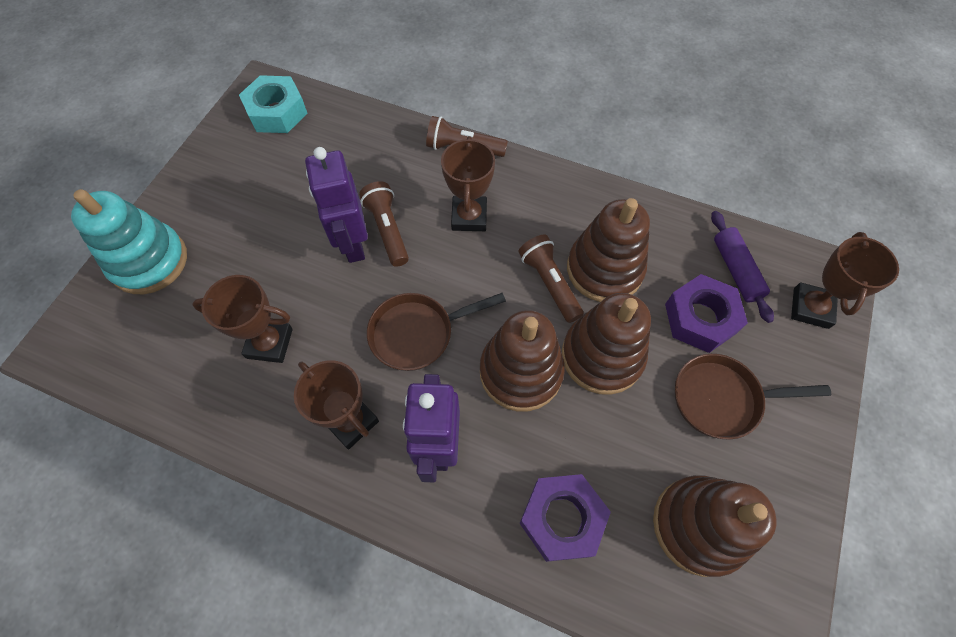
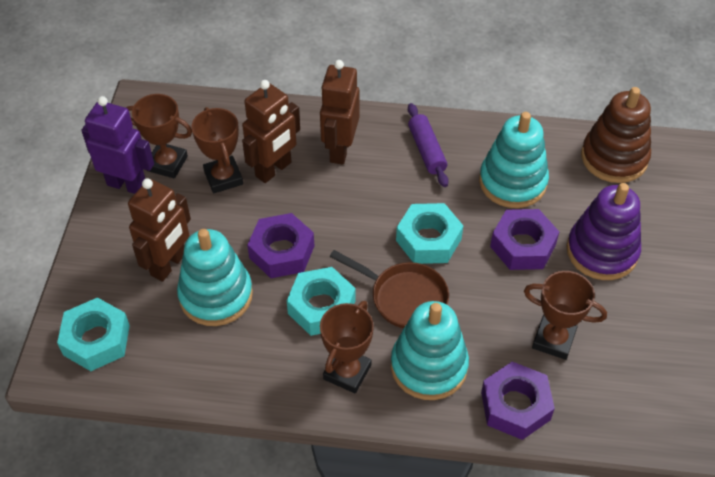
brown flashlight: [359,181,409,267] [426,116,508,157] [519,234,584,323] = 3 -> none = 0
brown pan: [367,293,506,371] [675,354,831,440] = 2 -> [330,250,449,328] = 1
brown robot: none = 0 -> [128,178,191,282] [242,80,300,183] [320,60,360,165] = 3
brown stacking toy: [480,310,565,412] [562,293,651,395] [567,198,650,302] [653,475,777,577] = 4 -> [581,87,651,183] = 1
purple nut: [520,474,611,562] [665,274,748,353] = 2 -> [247,213,314,278] [481,362,555,440] [490,209,559,270] = 3
purple robot: [305,147,368,263] [403,374,460,482] = 2 -> [81,96,154,194] = 1
purple stacking toy: none = 0 -> [566,183,641,280] = 1
turquoise nut: [239,75,307,133] = 1 -> [57,297,130,371] [287,267,355,336] [396,203,463,264] = 3
turquoise stacking toy: [71,189,187,294] = 1 -> [177,229,253,326] [391,301,469,400] [479,112,549,208] = 3

